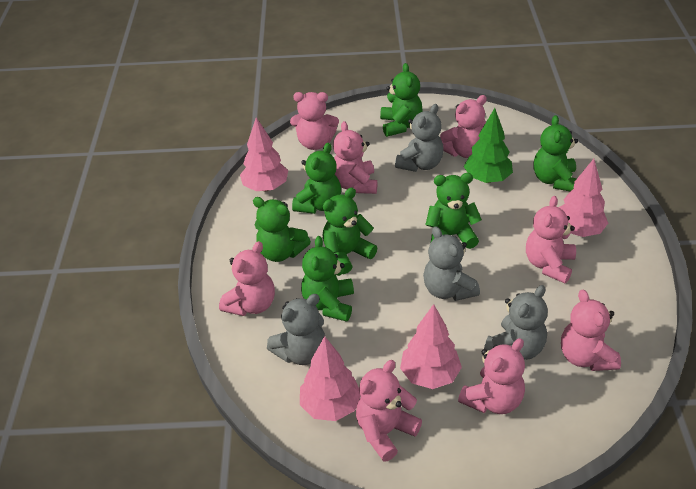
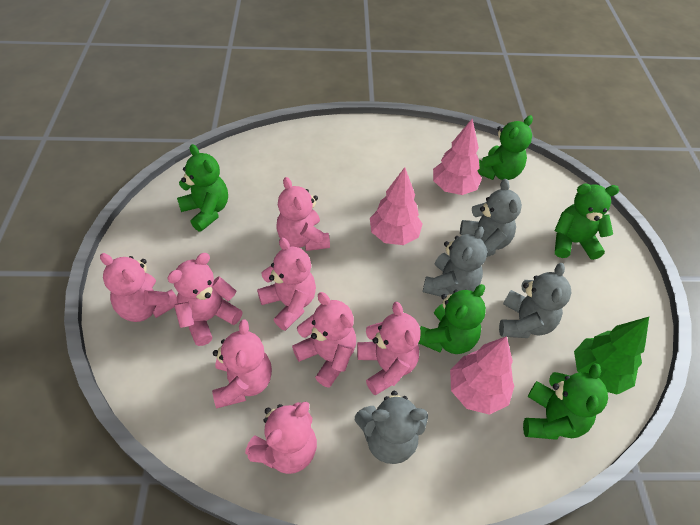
green teddy bear: [253,197,311,262] [292,143,341,214] [301,236,354,322] [323,188,377,274] [380,63,422,137] [425,173,482,249] [534,115,578,191] = 7 -> [177,144,228,232] [418,284,486,354] [477,115,533,180] [523,363,608,440] [554,183,619,260] = 5
pink tree: [240,117,288,191] [300,336,361,421] [400,304,462,389] [559,159,608,237] = 4 -> [370,167,422,245] [433,118,482,195] [450,336,515,415] = 3

